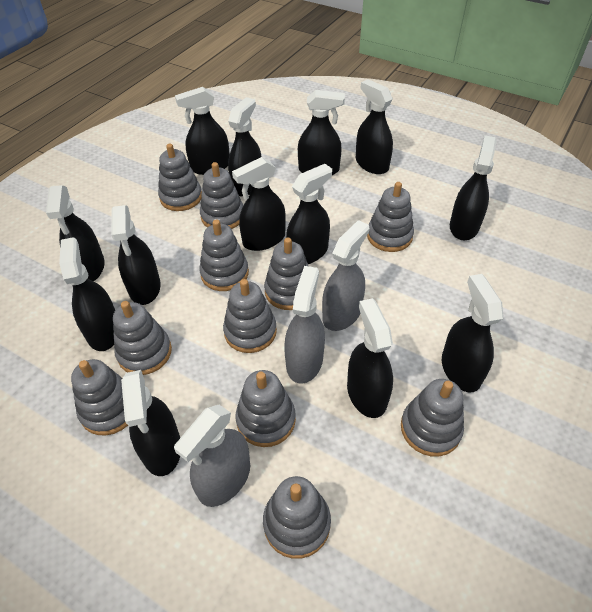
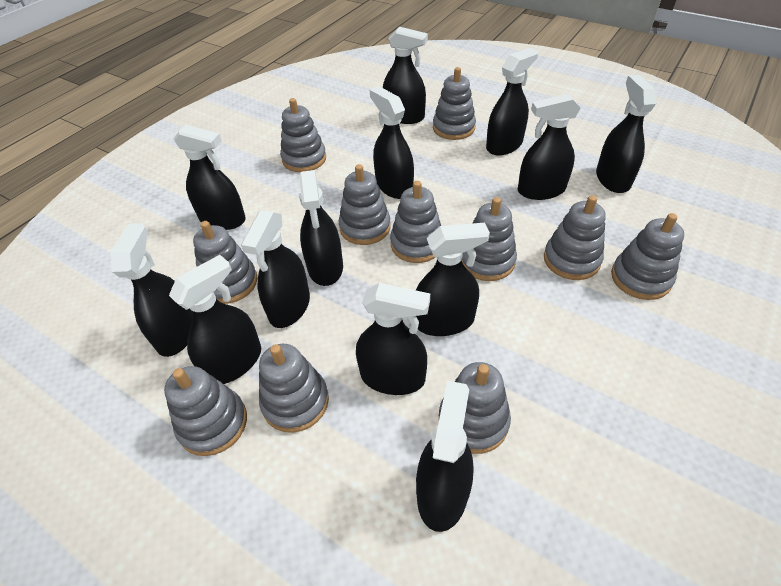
grey spray bottle: [174,405,250,507] [284,266,325,384] [322,220,369,331] = 3 -> none = 0

